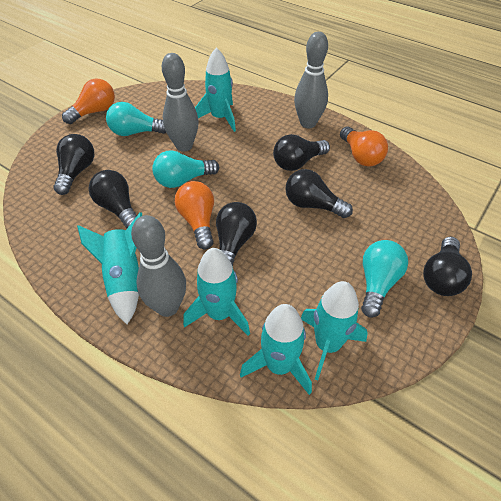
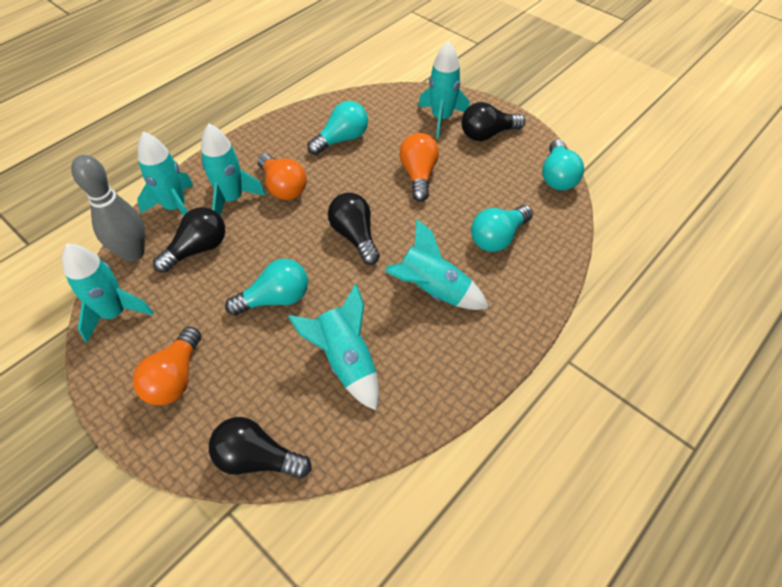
black light bulb: [53,134,94,195] [89,170,137,229] [216,202,257,266] [273,134,330,171] [285,169,353,218] [423,237,472,296] = 6 -> [153,207,225,273] [209,417,312,479] [328,193,380,265] [461,102,525,141] = 4
grey bowling pin: [131,215,186,317] [162,53,199,152] [294,32,328,128] = 3 -> [71,155,145,261] = 1
turquoise light bulb: [106,102,166,136] [152,150,219,188] [361,240,408,318] = 3 -> [225,259,308,316] [307,101,368,155] [471,205,533,252] [542,139,584,190] = 4
turquoise rocket: [77,212,142,324] [183,248,250,336] [195,48,236,132] [240,304,312,395] [301,281,368,381] = 5 -> [62,244,154,343] [137,132,193,216] [201,124,266,215] [288,284,379,411] [385,219,489,310] [418,41,470,138] = 6

